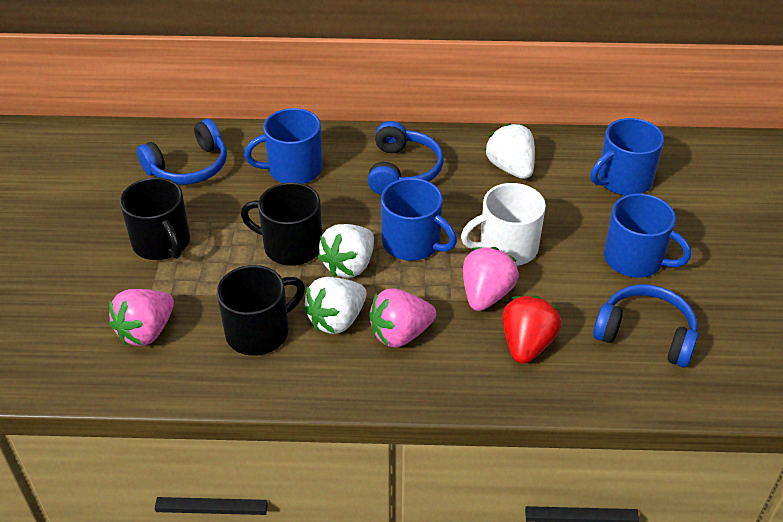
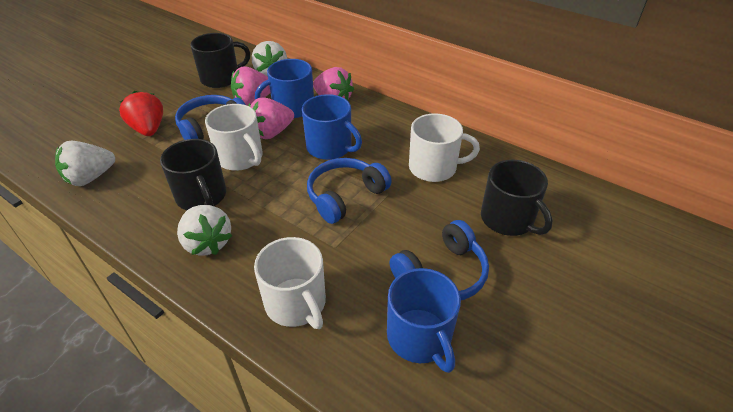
blue mug: [244,108,323,184] [381,178,457,261] [591,118,664,196] [604,194,691,278] = 4 -> [255,59,314,118] [302,94,362,160] [387,268,461,373] = 3
white mug: [461,183,546,266] = 1 -> [205,104,263,171] [254,237,326,329] [409,113,480,182] = 3

